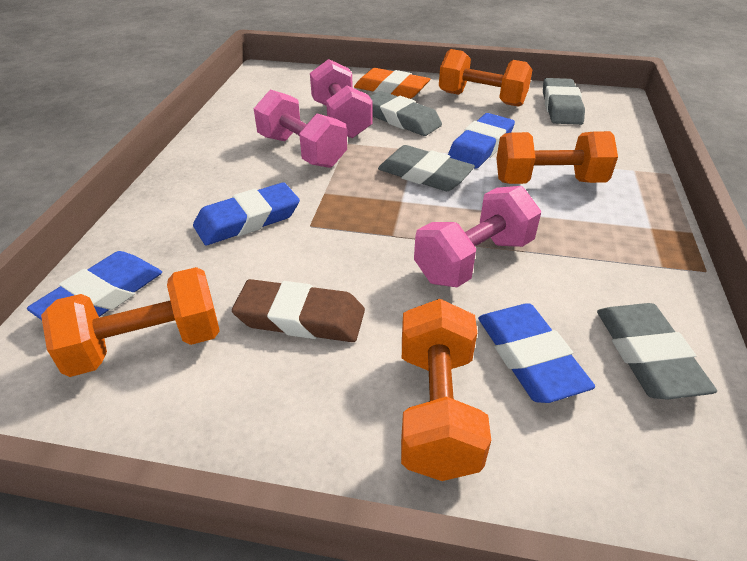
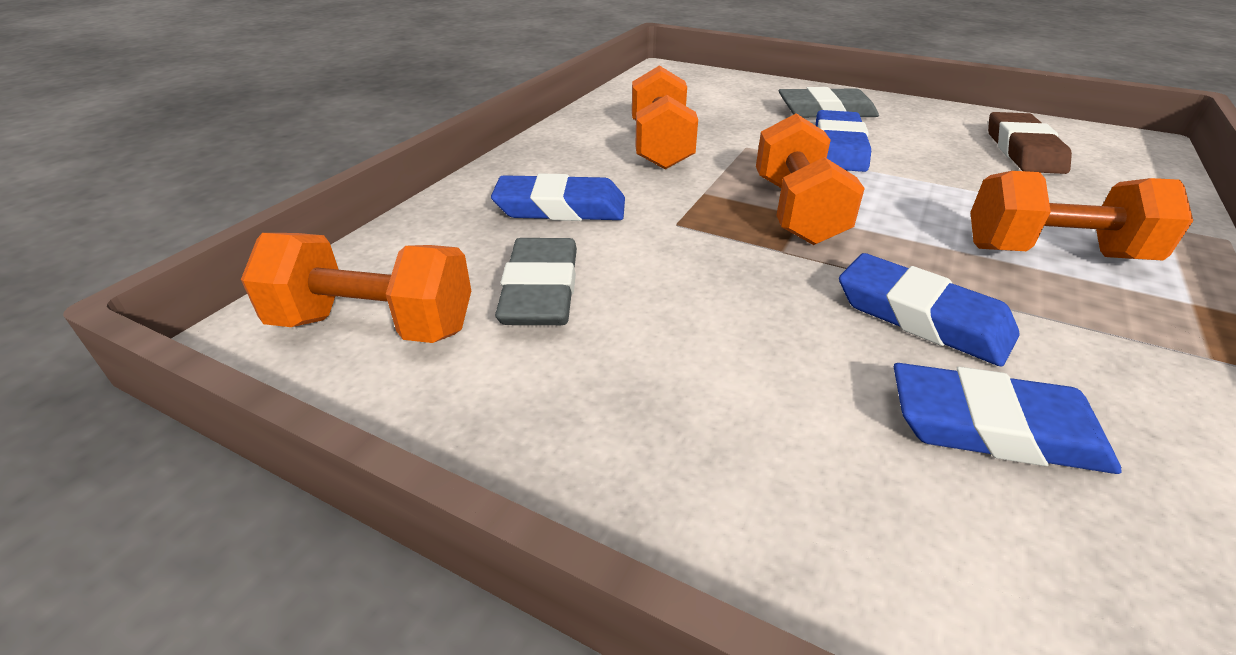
grey eraser: [369,91,442,136] [378,145,475,191] [543,78,585,125] [597,303,717,400] = 4 -> [495,238,577,325] [779,87,879,118] = 2
orange eraser: [354,68,430,99] = 1 -> none = 0
pink dumbbell: [254,90,347,168] [310,59,372,138] [414,186,541,287] = 3 -> none = 0

